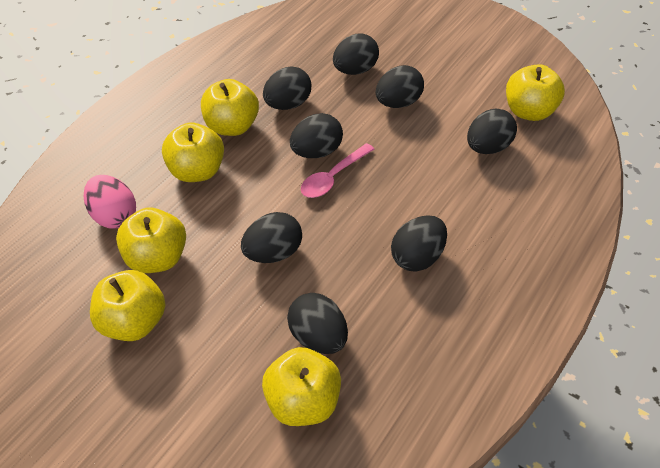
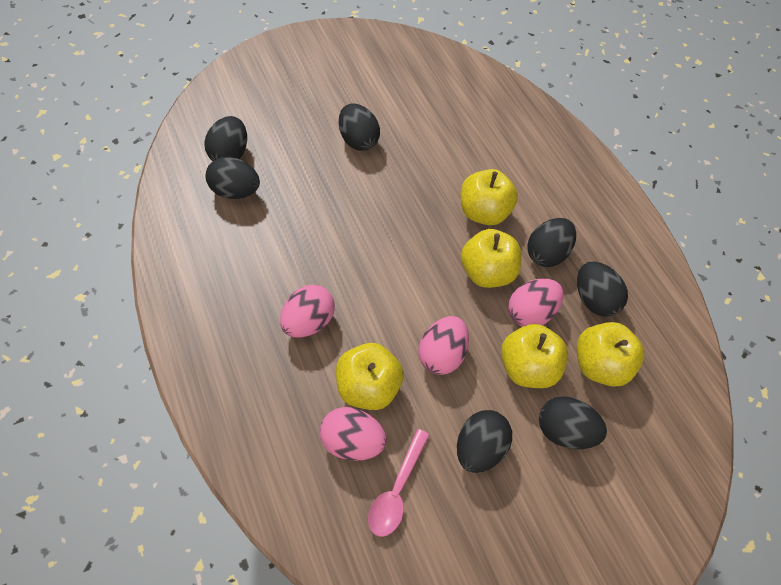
black egg: [241,212,302,263] [263,66,312,110] [287,293,348,354] [290,113,343,158] [333,33,379,75] [376,65,424,108] [391,215,447,272] [467,108,517,154] = 8 -> [204,116,247,161] [206,157,260,199] [339,104,380,151] [457,410,512,473] [527,218,576,267] [539,396,607,449] [577,262,628,317] = 7
pink egg: [84,175,136,229] = 1 -> [280,285,335,338] [320,407,387,461] [418,316,469,375] [508,279,564,327] = 4
yellow apple: [90,270,165,341] [116,207,186,273] [162,122,224,182] [201,79,259,136] [262,347,341,426] [506,64,565,121] = 6 -> [336,343,404,410] [460,169,518,225] [461,229,522,288] [501,324,568,388] [577,322,644,387] = 5

